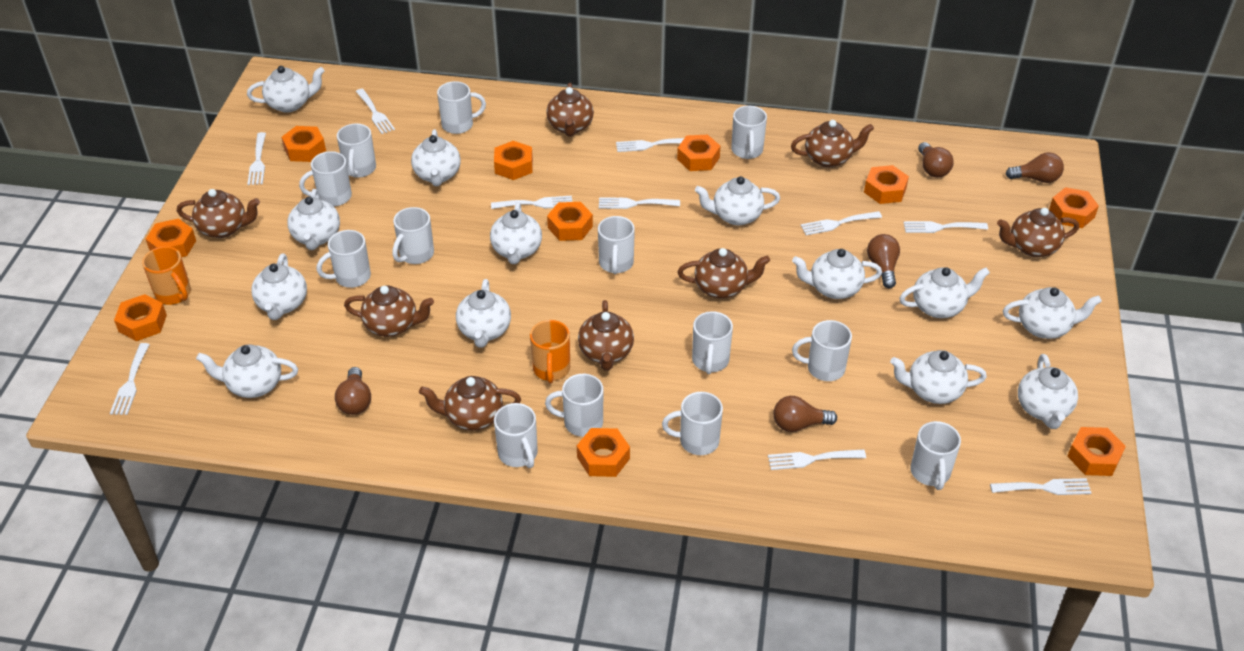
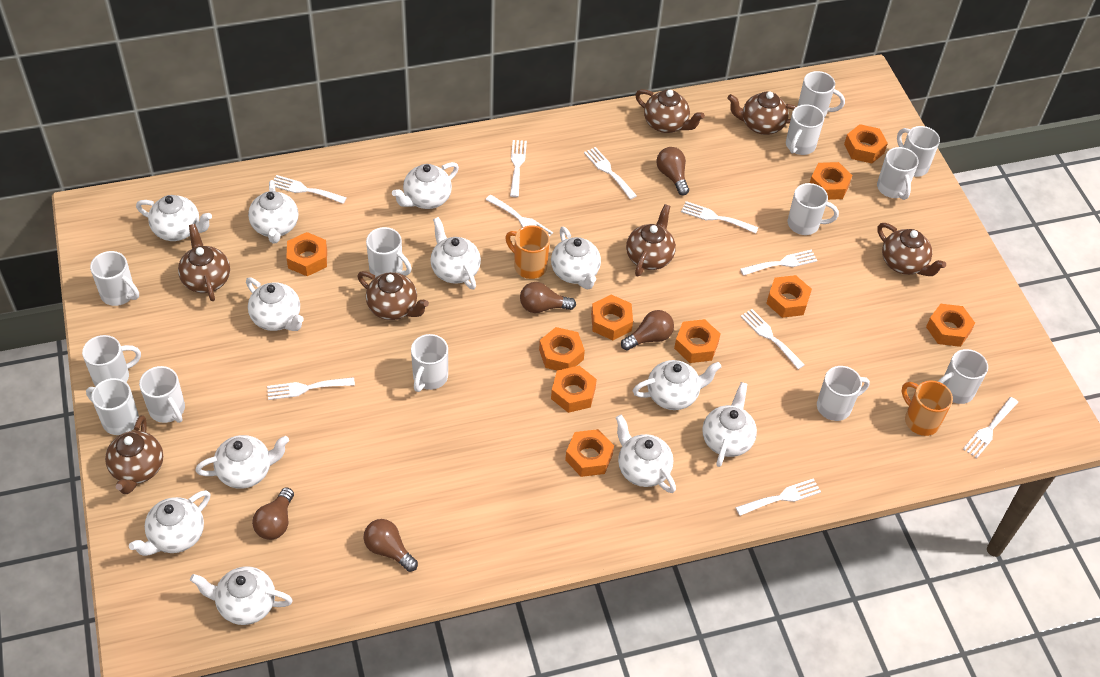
brown teapot: [177,189,260,238] [344,286,434,337] [419,376,521,431] [546,83,594,137] [578,300,634,371] [678,248,770,299] [791,120,874,168] [997,208,1079,257] = 8 -> [105,415,163,494] [178,224,230,301] [357,271,429,320] [626,204,676,277] [635,89,705,133] [727,92,797,135] [877,223,946,276] = 7
white teapot: [196,344,298,398] [247,66,325,113] [251,254,307,320] [287,189,340,250] [411,129,461,186] [456,279,511,348] [490,202,542,264] [695,176,780,225] [792,249,882,299] [890,350,987,404] [899,267,990,318] [1003,287,1102,339] [1018,354,1078,429] = 13 -> [129,490,210,556] [136,195,212,241] [190,566,293,625] [195,435,289,489] [246,277,304,331] [248,180,298,244] [392,162,459,209] [430,217,481,290] [551,227,601,289] [616,415,676,493] [633,360,721,410] [702,382,757,467] = 12

